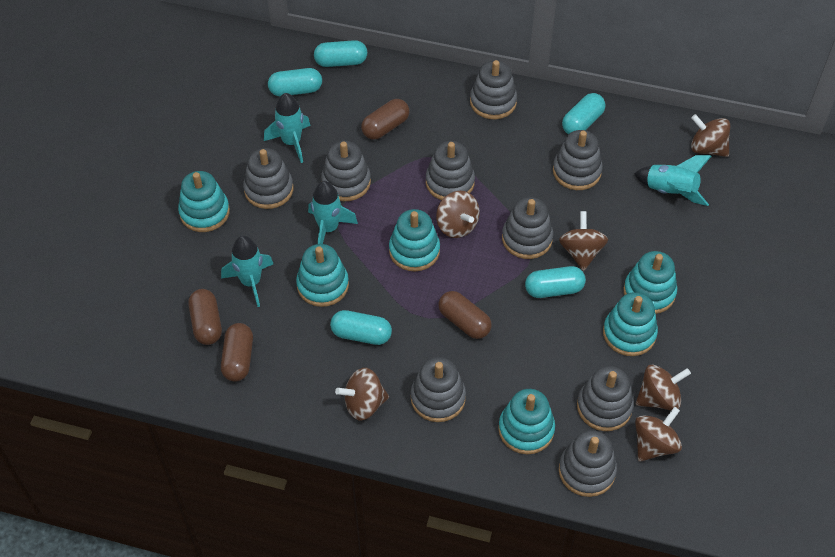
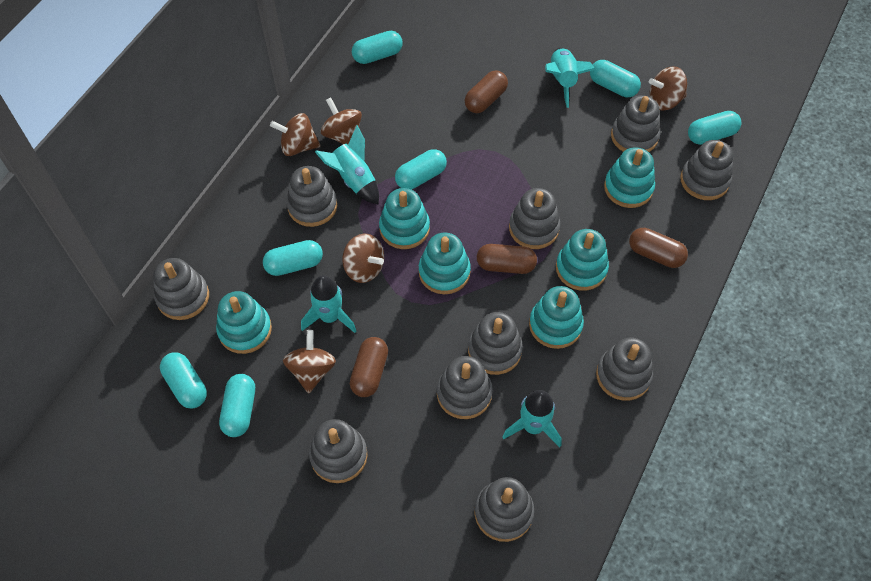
brown spinning top: [335,368,389,420] [436,191,480,238] [559,211,608,271] [635,407,682,462] [636,365,691,410] [691,114,730,157] = 6 -> [270,113,321,156] [283,330,336,393] [321,97,362,144] [342,234,384,283] [649,66,687,110] = 5
grey stacking toy: [243,148,293,209] [321,141,371,201] [411,357,466,422] [426,141,475,200] [470,60,517,119] [502,197,553,259] [553,130,603,190] [559,430,617,497] [577,366,634,431] = 9 -> [153,258,209,320] [286,166,337,227] [309,419,368,483] [437,356,493,419] [468,312,523,375] [475,477,534,542] [509,188,560,249] [596,338,653,401] [611,95,660,152] [680,140,733,200] = 10
turquoise capsule: [268,68,322,96] [314,40,367,67] [330,310,392,345] [525,266,586,298] [562,93,605,134] = 5 -> [160,352,207,409] [219,374,255,437] [263,240,323,276] [352,31,403,64] [395,149,447,190] [590,60,641,97] [688,111,741,145] = 7

